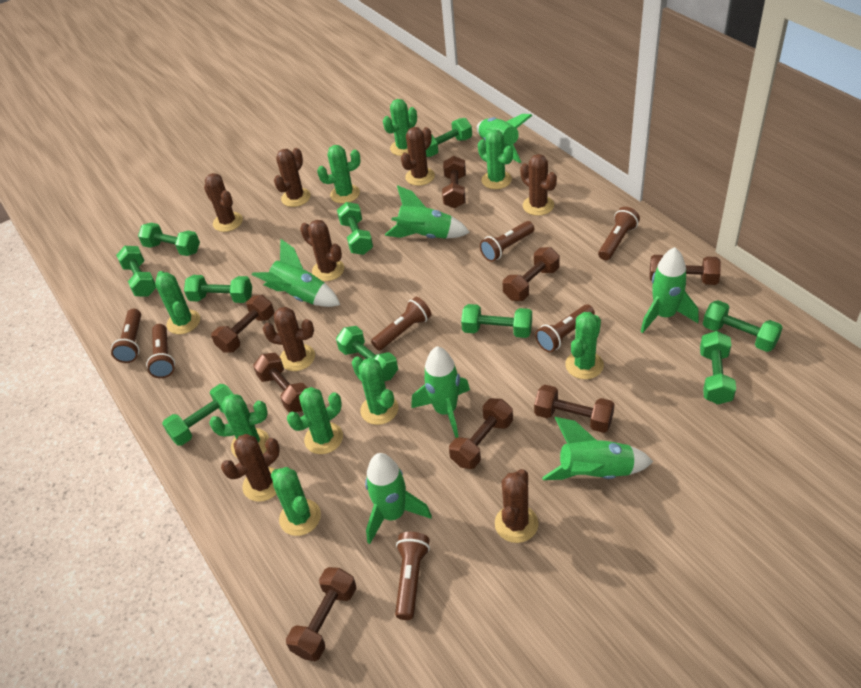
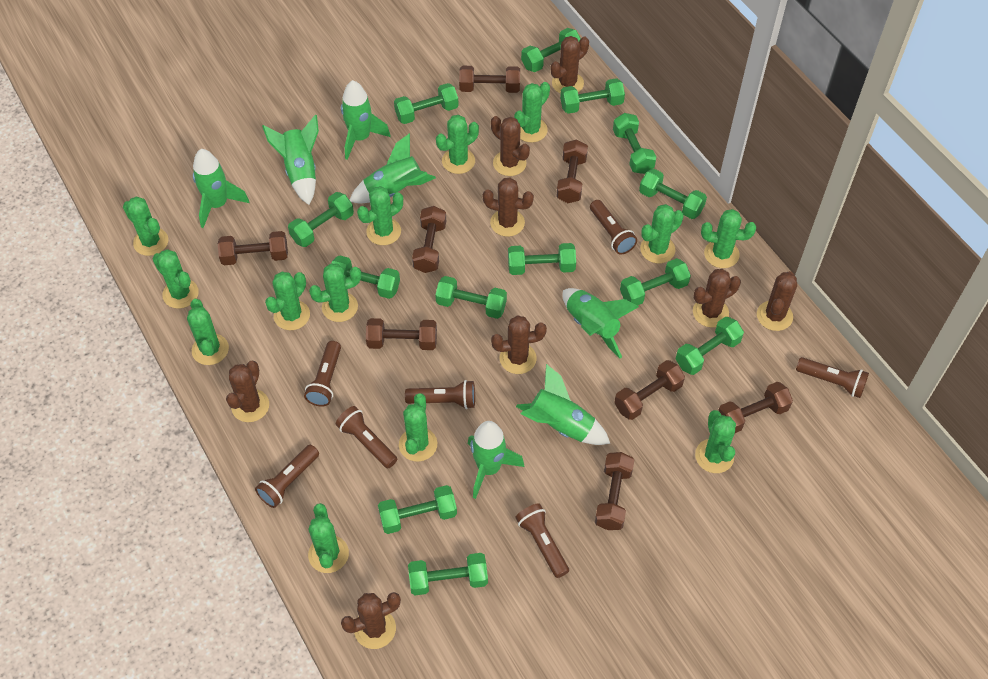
green cactus: [155,271,200,334] [210,394,269,458] [271,467,321,536] [287,387,343,454] [317,145,361,204] [352,356,398,425] [383,99,417,156] [478,130,513,189] [565,312,604,379] = 9 -> [123,196,168,256] [153,249,199,309] [187,299,229,365] [265,272,310,330] [308,503,349,573] [309,263,361,322] [357,186,403,245] [399,393,437,462] [436,115,479,174] [514,82,550,142] [640,204,684,263] [695,410,736,473] [701,209,756,268] = 13
green dumbbell: [116,246,156,296] [138,223,200,256] [162,384,233,446] [184,275,252,303] [336,326,398,381] [337,202,373,255] [426,118,472,157] [461,304,532,338] [700,331,736,404] [703,300,783,352] = 10 -> [288,192,354,247] [332,255,400,299] [378,485,457,534] [394,83,459,124] [408,553,488,595] [435,276,507,319] [508,243,576,275] [521,28,581,72] [560,78,625,114] [613,113,656,174] [620,258,691,305] [639,169,707,219] [676,317,744,375] = 13

